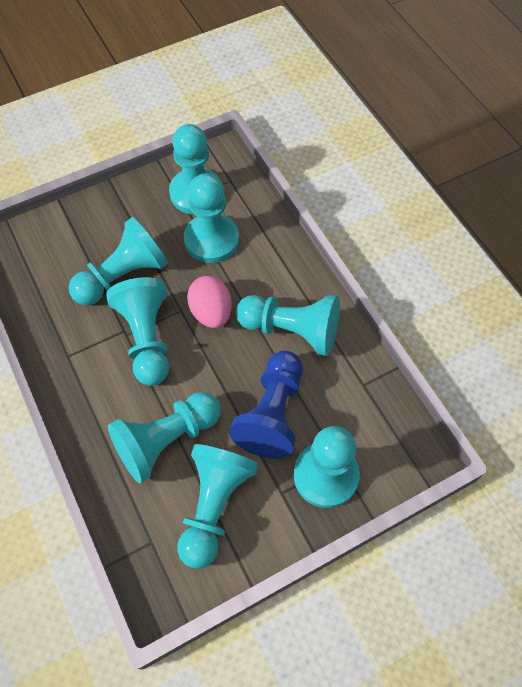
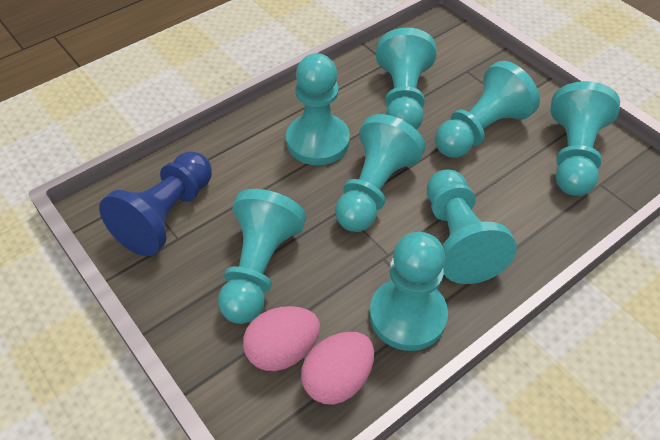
pink egg: [187,276,232,328] = 1 -> [243,306,320,371] [301,332,374,405] = 2

